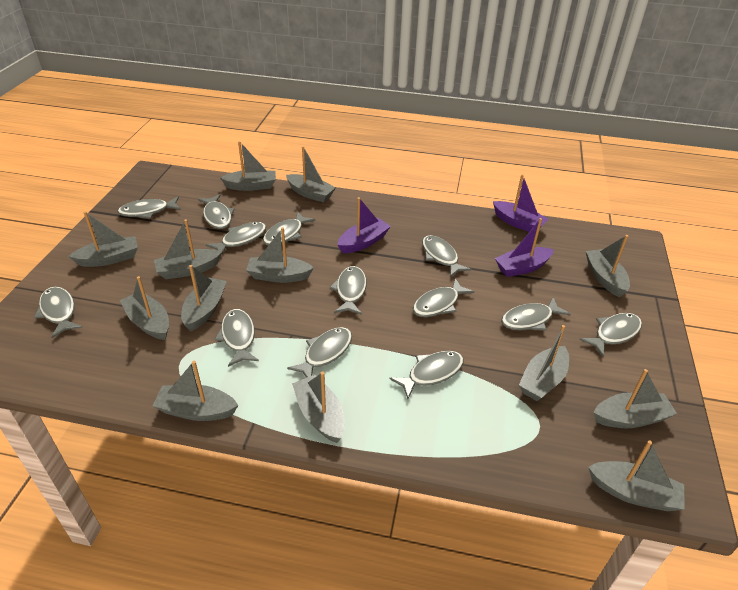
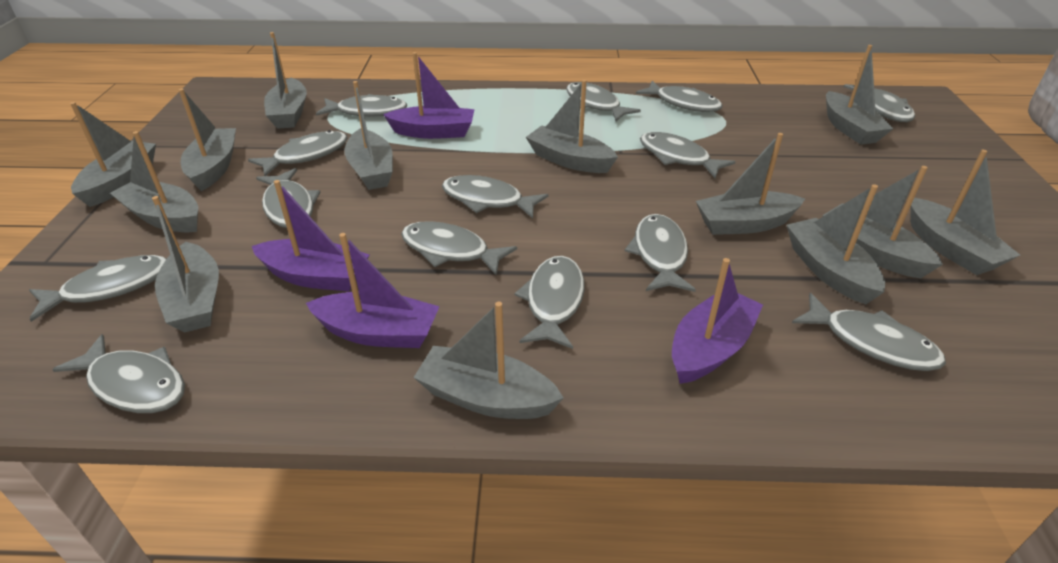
grey fish: [34,287,82,338] [117,197,181,219] [198,194,235,229] [206,222,266,255] [215,309,259,367] [263,211,315,245] [287,327,352,378] [329,266,367,315] [390,351,464,399] [413,278,474,317] [422,235,472,277] [501,297,570,331] [580,313,642,357] = 13 -> [29,255,167,322] [52,334,185,413] [248,130,348,176] [256,168,320,228] [316,94,407,117] [401,221,517,275] [442,175,548,218] [514,256,584,349] [566,82,641,121] [625,214,696,292] [636,81,723,112] [640,132,736,178] [792,293,946,371] [843,84,915,122] = 14
purple boat: [338,197,391,253] [493,174,549,232] [495,218,554,277] = 3 -> [252,180,369,291] [306,233,440,348] [383,52,475,139] [672,258,763,384] = 4

